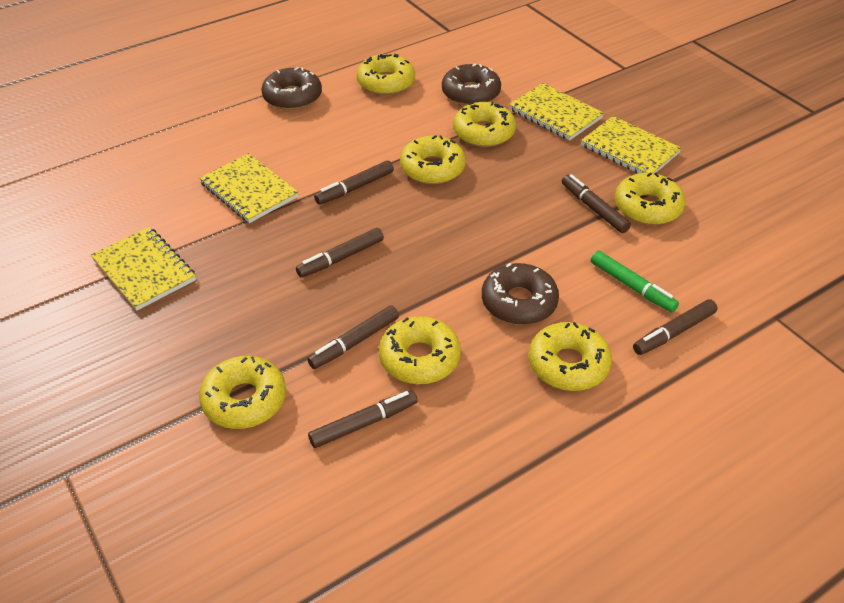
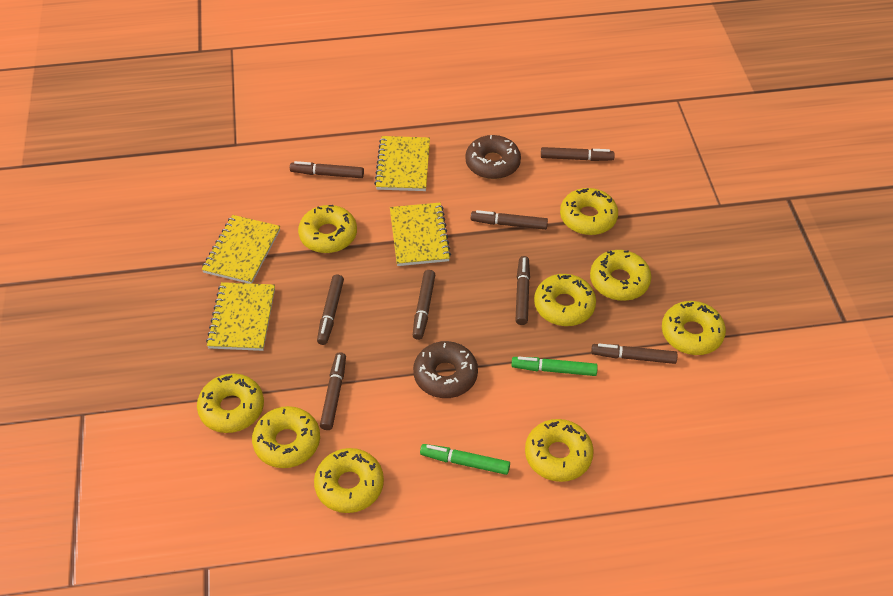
brown donut: [261,67,322,110] [442,63,501,106] [482,263,559,325] = 3 -> [413,341,478,398] [465,135,521,179] = 2
brown marker: [296,228,384,278] [307,305,399,369] [308,390,417,448] [314,160,394,205] [562,174,631,233] [633,299,718,355] = 6 -> [290,161,364,178] [317,274,344,345] [320,352,346,430] [413,270,435,340] [471,210,548,230] [515,256,530,325] [541,147,615,161] [591,344,678,364] = 8
green marker: [591,251,679,312] = 1 -> [420,444,510,475] [511,356,598,376] = 2
yellow donut: [199,356,286,429] [357,54,415,95] [379,316,461,384] [400,135,466,184] [453,102,516,147] [528,322,612,391] [615,172,686,225] = 7 -> [197,373,264,433] [252,406,320,468] [298,205,357,253] [314,448,384,513] [525,419,594,482] [534,274,596,326] [560,188,618,235] [590,250,651,301] [662,301,726,355] = 9

